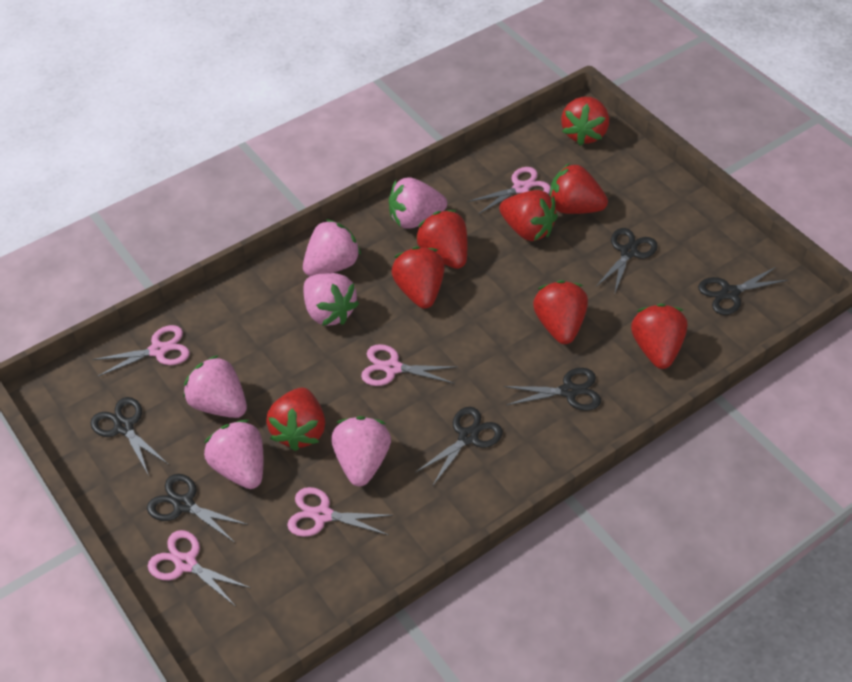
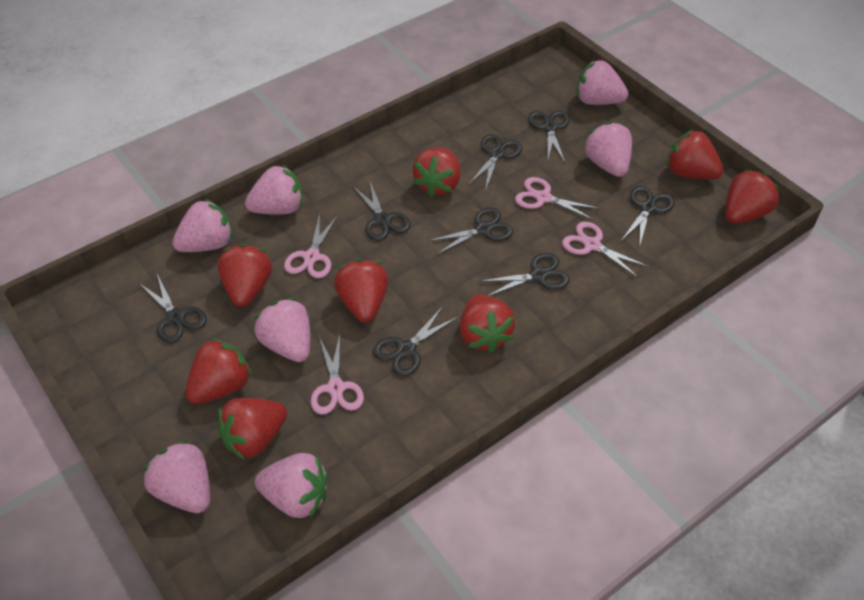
black scissors: [90,397,168,476] [147,474,248,543] [415,407,503,485] [503,368,601,411] [596,228,658,295] [698,267,788,315] = 6 -> [139,274,207,343] [352,179,411,241] [373,306,458,376] [428,208,513,255] [468,134,522,191] [479,253,570,296] [528,111,569,162] [621,186,675,248] = 8
pink scissors: [93,325,190,376] [148,530,250,607] [287,487,394,537] [361,344,456,386] [468,167,551,214] = 5 -> [284,213,338,278] [311,334,364,415] [515,177,600,220] [562,222,649,278] = 4
pink strawberry: [183,355,247,418] [204,420,263,489] [303,219,361,276] [303,273,359,326] [331,416,391,486] [389,178,447,228] = 6 -> [142,440,210,513] [172,199,233,252] [245,165,303,215] [254,298,310,362] [255,453,328,518] [577,60,628,105] [584,122,632,177] = 7

